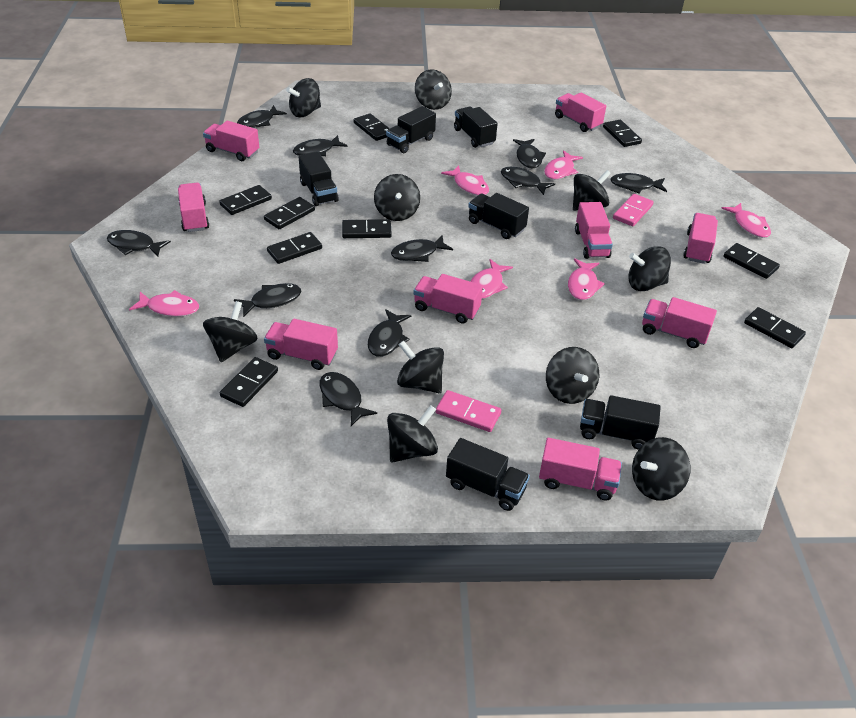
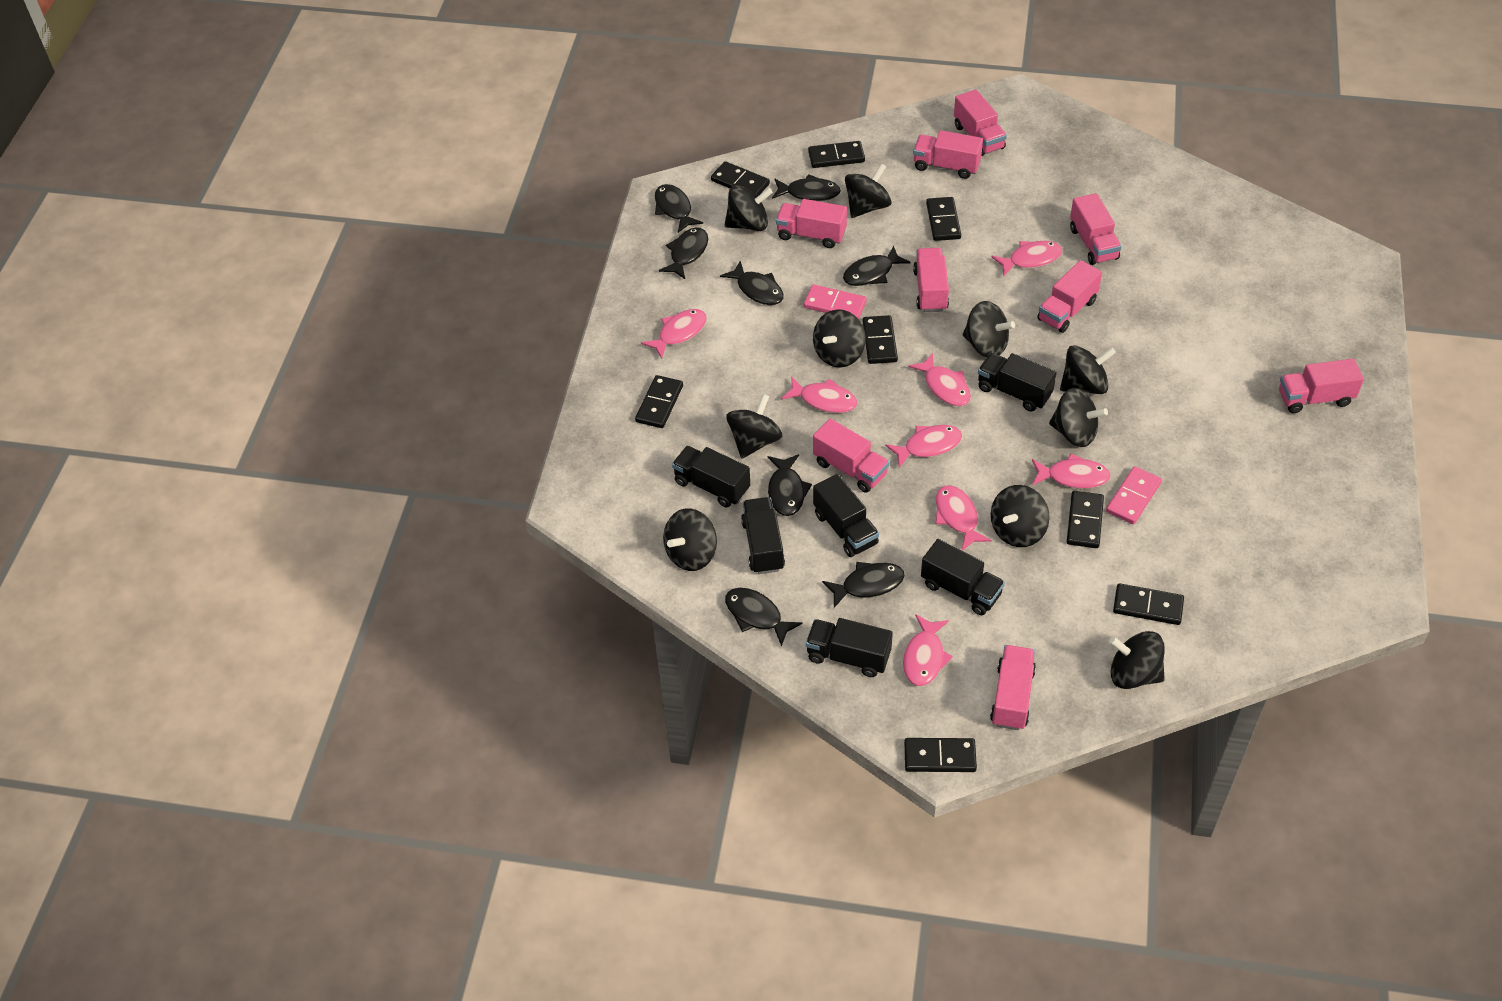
black domino: [219,185,272,215] [220,357,278,407] [264,197,315,229] [267,232,322,264] [342,219,392,238] [354,113,390,141] [603,120,642,147] [723,243,780,279] [744,307,806,348] = 9 -> [635,375,683,428] [711,161,770,197] [808,141,865,168] [862,315,898,364] [904,738,977,772] [926,197,961,241] [1067,491,1104,548] [1113,583,1184,625] = 8
black fish: [107,230,171,256] [234,283,301,317] [237,105,287,128] [293,135,348,156] [320,372,377,426] [368,309,411,357] [391,235,453,262] [501,167,555,195] [513,139,546,169] [610,173,667,194] = 10 -> [655,184,703,233] [659,227,708,279] [720,261,784,305] [725,588,802,647] [767,454,812,516] [772,174,841,201] [822,562,905,608] [843,245,911,286] = 8
pink fish: [129,290,199,317] [441,165,489,196] [470,259,513,299] [544,150,583,180] [568,259,605,300] [721,203,771,238] = 6 -> [641,309,707,359] [781,377,857,413] [885,425,962,468] [903,614,953,686] [908,353,971,406] [935,485,992,550] [991,241,1062,276] [1032,453,1111,489] = 8

